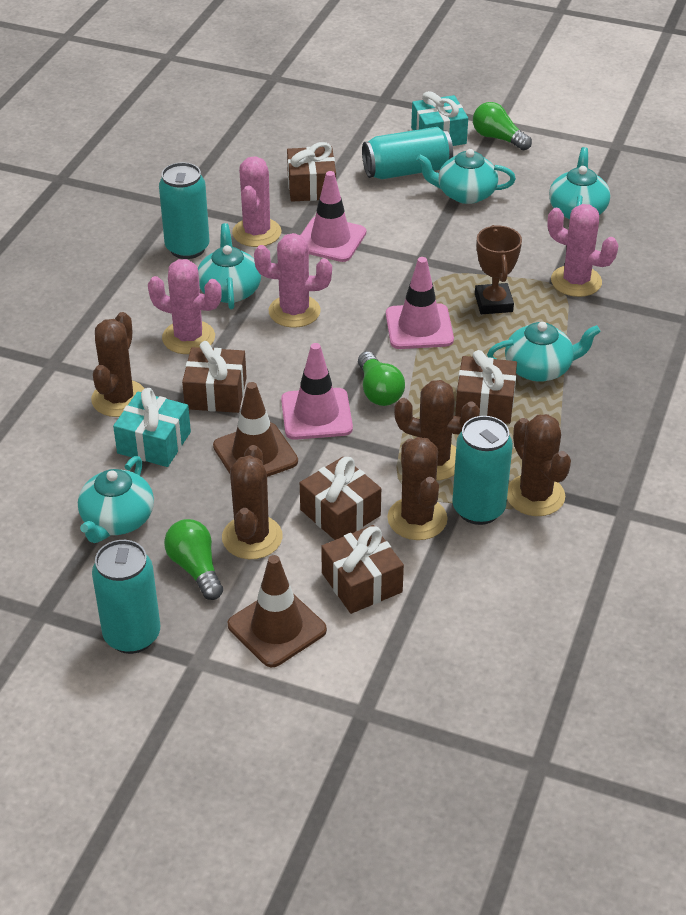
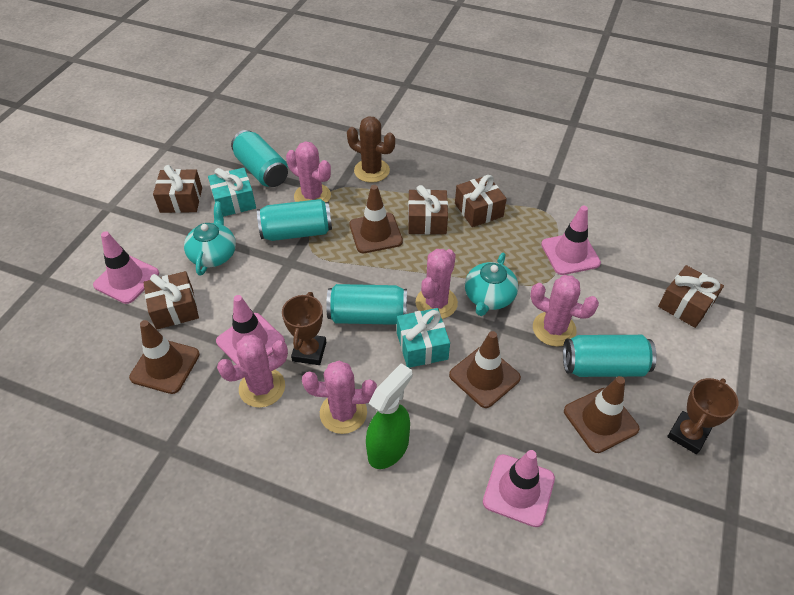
brown cactus: [91,312,145,417] [222,445,283,559] [387,437,448,540] [394,380,480,481] [507,414,571,516] = 5 -> [347,116,395,183] = 1
brown traffic cone: [213,382,298,477] [228,555,327,667] = 2 -> [129,320,200,394] [349,185,403,253] [449,331,521,408] [564,376,640,453] = 4
brown trophy: [475,225,522,314] = 1 -> [282,292,326,365] [667,378,738,454] = 2
green light bulb: [164,519,223,600] [358,352,405,406] [473,102,532,150] = 3 -> none = 0
green spray bottle: none = 0 -> [366,363,412,469] = 1
pink cactus: [148,259,222,354] [232,156,281,247] [254,233,332,328] [547,204,618,297] = 4 -> [217,335,288,408] [286,141,331,202] [302,360,377,434] [416,249,458,319] [530,275,599,347] = 5
pink traffic cone: [281,343,353,440] [301,171,366,262] [386,257,454,349] = 3 -> [93,231,159,304] [216,295,285,365] [483,450,555,527] [541,206,601,275] = 4
turquoise teapot: [78,456,154,543] [198,223,261,309] [416,149,516,204] [487,322,601,382] [549,147,610,219] = 5 -> [184,201,236,276] [465,253,518,316] = 2

